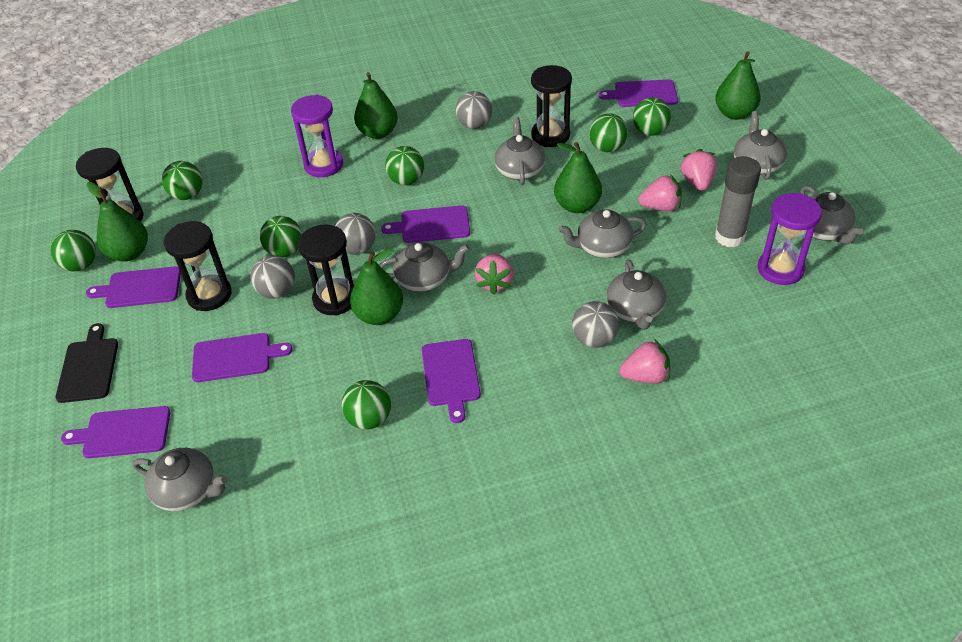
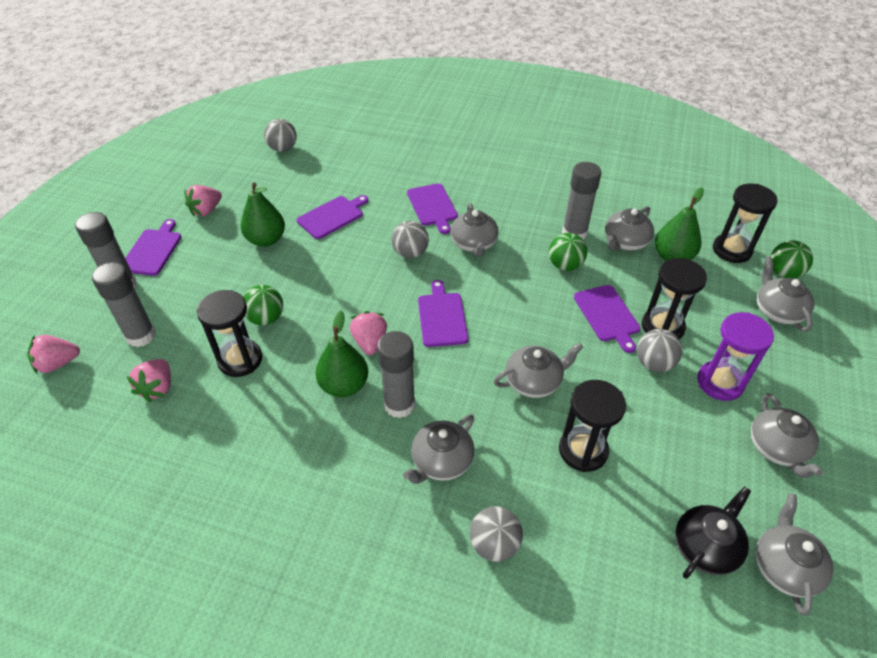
black cutting board: [55,323,118,403] = 1 -> none = 0
black teapot: none = 0 -> [675,486,751,579] = 1
green ball: [51,230,96,271] [162,161,203,200] [260,216,302,257] [341,380,391,430] [385,146,424,185] [589,113,628,152] [633,97,671,136] = 7 -> [243,285,283,326] [549,233,587,271] [771,240,813,279] = 3
green pear: [87,182,148,262] [350,249,403,325] [354,72,398,139] [554,142,602,213] [715,51,761,120] = 5 -> [241,183,285,247] [315,311,368,397] [655,187,704,261] = 3
grey glue stick: [715,156,761,247] = 1 -> [75,212,137,288] [92,262,156,347] [377,331,415,418] [562,162,601,240] = 4
purple cutting board: [61,406,170,458] [86,266,181,308] [192,333,293,382] [381,205,470,243] [422,339,481,423] [599,80,678,107] = 6 -> [125,219,181,276] [297,195,368,239] [407,183,458,234] [418,280,468,347] [574,285,640,353] = 5
purple hourglass: [291,95,343,177] [758,193,822,285] = 2 -> [697,312,774,401] = 1

